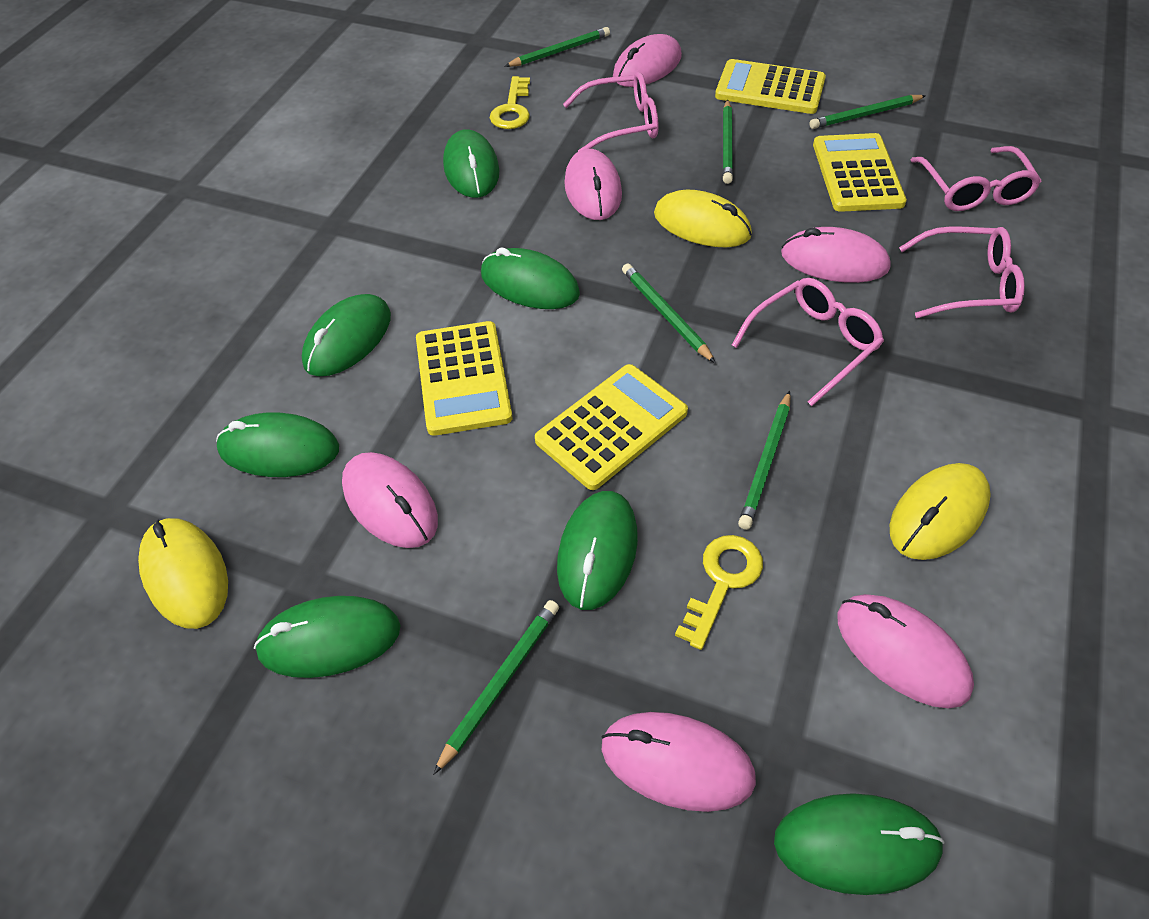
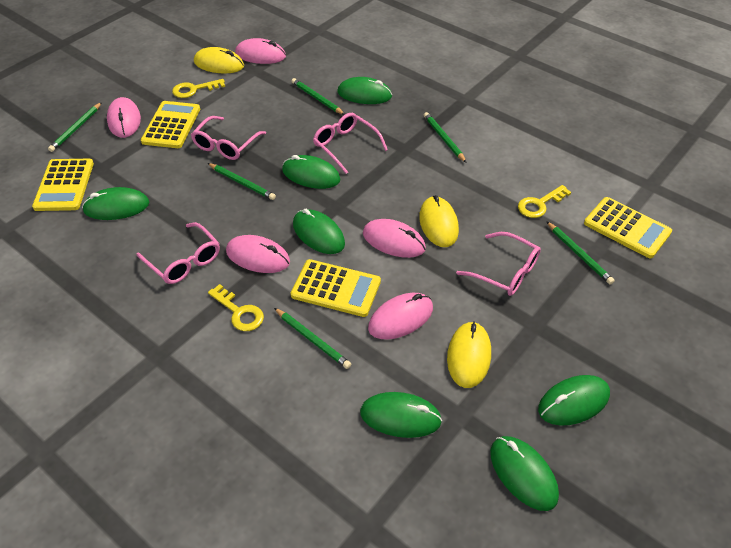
pink mouse: [342,452,438,548] [564,149,622,220] [602,712,756,812] [613,34,682,87] [781,227,891,283] [837,594,974,708] = 6 -> [107,97,141,138] [226,235,290,273] [235,38,286,64] [363,219,426,258] [368,293,433,340] = 5
yellow key: [490,76,530,129] [675,535,763,650] = 2 -> [172,79,225,98] [208,284,264,331] [518,185,571,218] = 3

